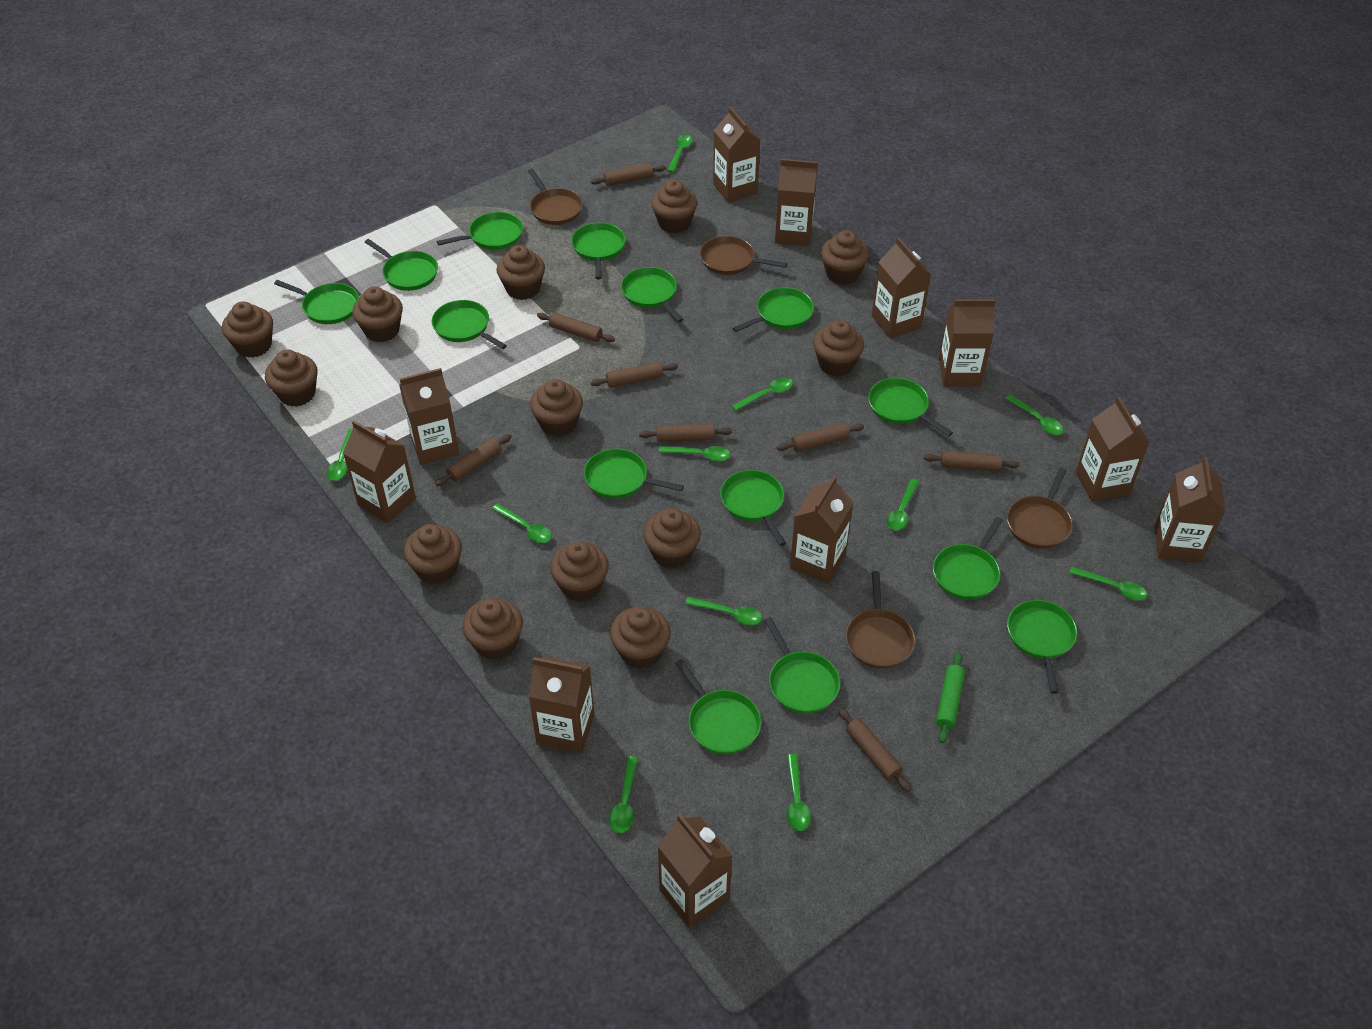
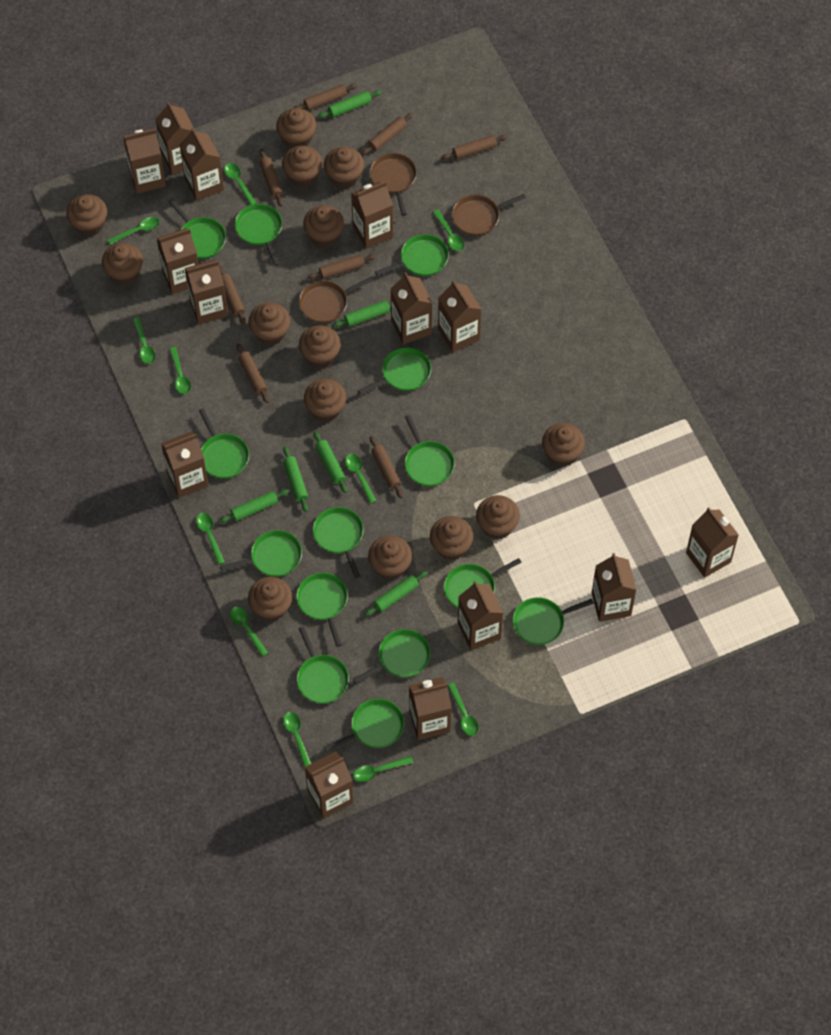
brown carton: [343,420,416,523] [399,368,459,465] [528,656,594,754] [657,814,733,928] [713,107,760,203] [775,159,817,246] [790,475,854,584] [872,237,931,338] [939,299,996,387] [1076,397,1150,502] [1154,457,1225,563] = 11 -> [123,129,166,194] [156,101,195,175] [157,228,198,294] [161,431,209,498] [180,128,224,201] [185,260,228,325] [305,751,354,819] [351,181,393,249] [391,272,432,344] [409,677,452,740] [438,280,482,352] [458,581,503,650] [592,553,637,622] [686,507,739,578] = 14
brown cupcake: [222,301,273,358] [265,349,318,407] [352,286,403,342] [404,524,462,584] [462,598,523,660] [496,245,545,300] [530,379,583,437] [550,541,609,602] [610,606,671,669] [643,508,701,569] [651,180,697,233] [813,320,864,376] [821,230,869,285] = 13 -> [66,194,107,237] [102,243,143,285] [248,302,290,346] [248,577,292,621] [276,108,316,149] [282,146,322,188] [299,325,341,368] [303,205,344,248] [304,379,346,422] [324,147,364,189] [368,535,412,580] [430,516,474,560] [476,495,520,540] [542,423,585,467] = 14
brown pan: [528,169,583,225] [700,236,787,275] [845,571,915,669] [1007,467,1073,549] = 4 -> [299,277,373,323] [370,153,417,216] [452,194,526,236] = 3
green rolling pin: [936,652,965,743] = 1 -> [219,489,289,523] [283,446,308,512] [314,431,348,493] [318,90,382,118] [333,300,391,327] [365,571,428,616] = 6

